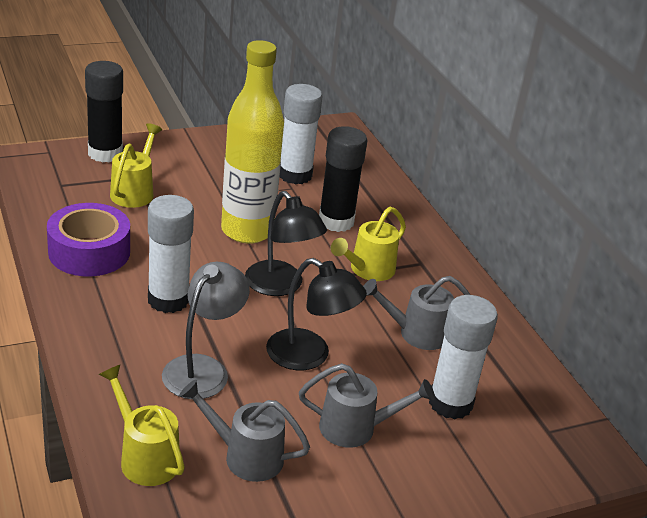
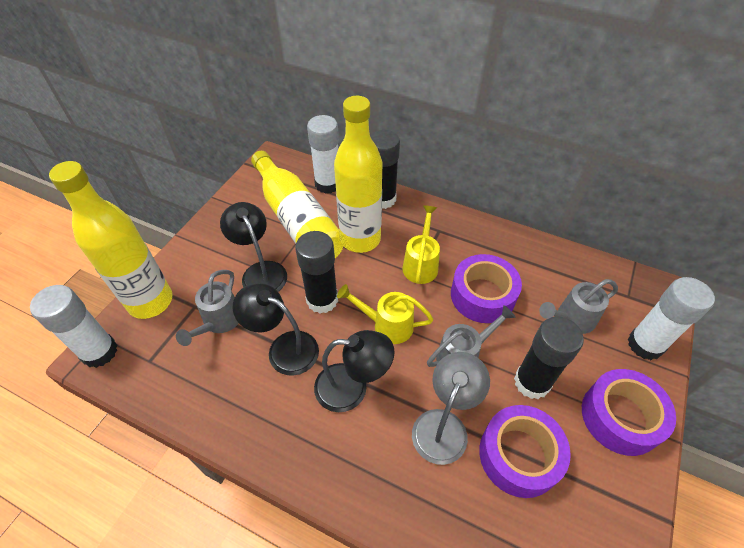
black glue stick: [85,61,123,163] [319,126,367,232] = 2 -> [295,231,338,313] [370,130,400,209] [514,317,584,399] = 3
black lamp: [245,191,327,296] [266,258,367,370] = 2 -> [220,202,287,292] [233,283,319,376] [314,330,395,412] = 3
purple tape: [47,203,130,276] = 1 -> [451,254,522,323] [479,405,571,498] [582,369,676,456] = 3
yellow bottle: [221,40,284,244] = 1 -> [49,161,172,319] [251,151,345,258] [334,96,382,253] = 3
yellow watering can: [99,365,185,486] [110,123,162,208] [331,207,406,281] = 3 -> [337,284,433,344] [402,205,440,284] = 2

